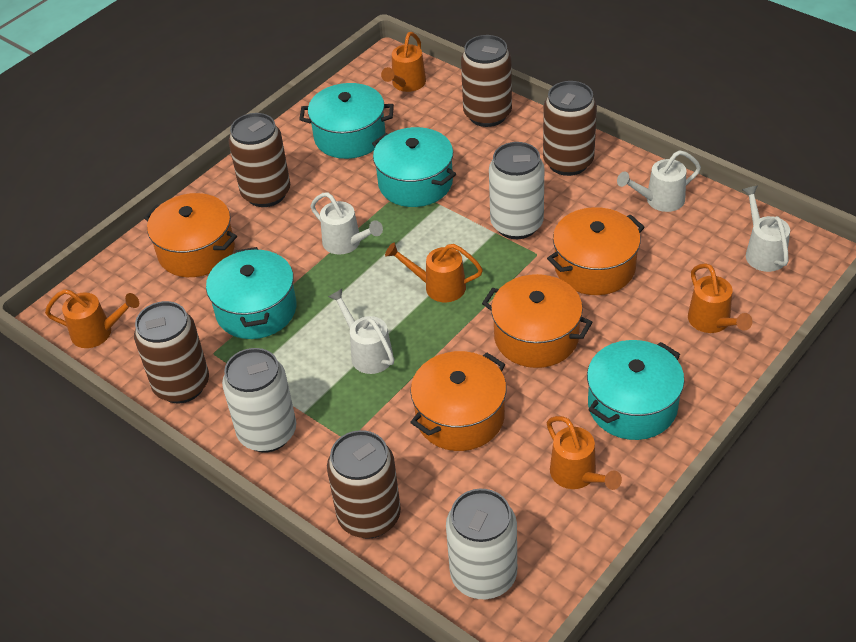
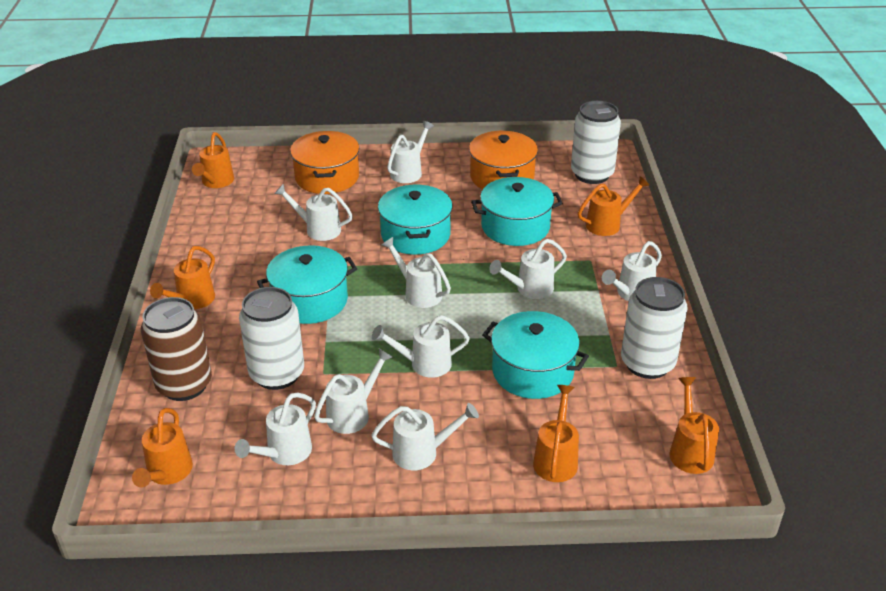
brown can: [134,301,209,403] [229,113,290,207] [327,430,401,539] [461,35,512,127] [543,81,597,176] = 5 -> [141,297,212,401] = 1
orange pot: [144,193,237,277] [410,351,507,451] [482,274,592,368] [547,207,645,295] = 4 -> [290,131,359,194] [469,131,538,189] = 2
orange watering can: [45,289,139,348] [381,32,426,92] [385,242,483,302] [547,416,622,490] [688,263,752,333] = 5 -> [132,408,193,487] [150,246,215,309] [192,132,234,188] [533,385,579,482] [578,176,649,236] [669,377,719,474] = 6
white watering can: [311,192,383,255] [328,289,394,374] [617,150,701,212] [742,185,790,272] = 4 -> [235,392,316,465] [274,184,353,241] [314,349,393,434] [371,403,479,470] [372,315,470,378] [382,237,451,308] [387,121,434,183] [489,239,567,299] [602,241,662,301] = 9

